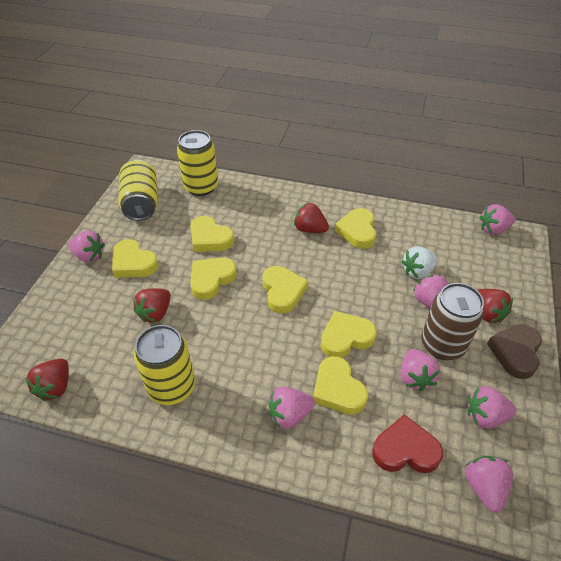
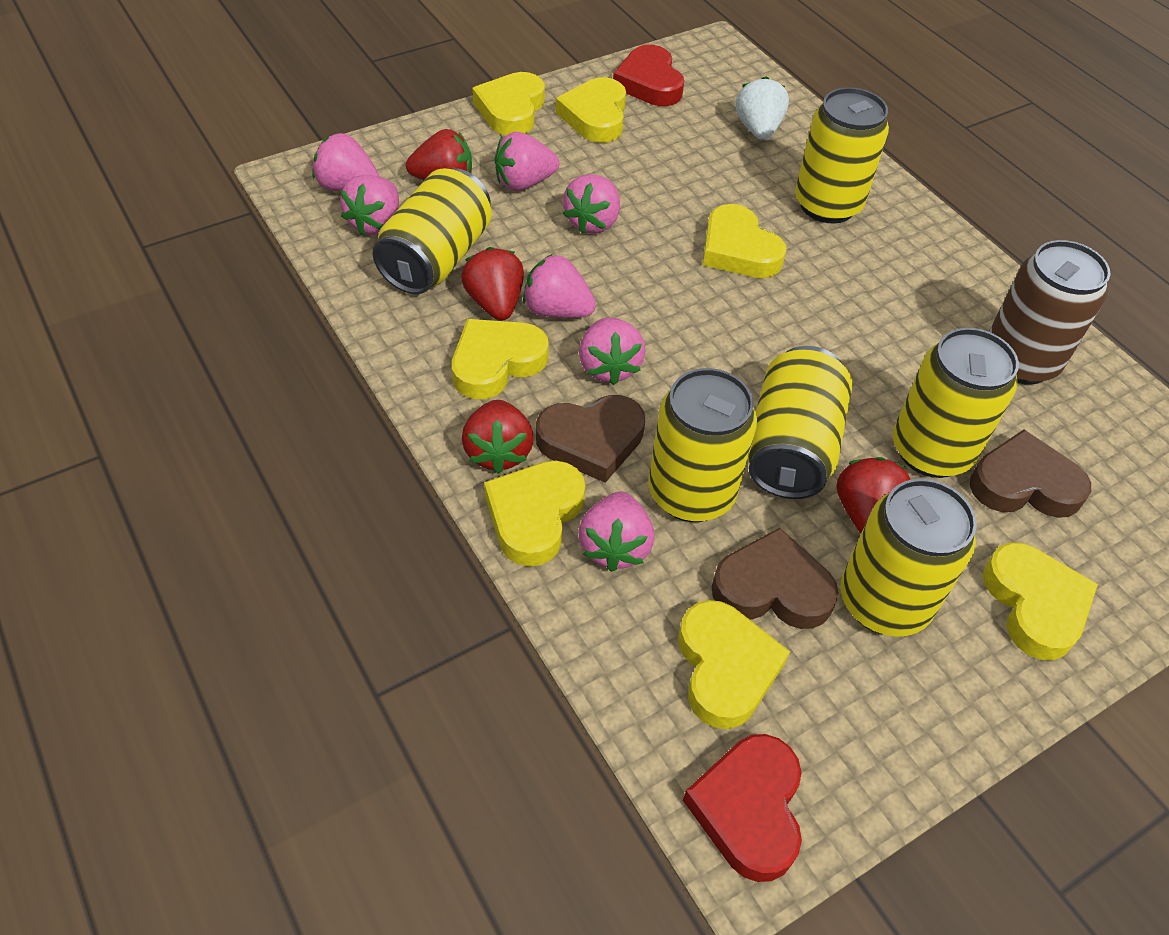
brown heart: [487,324,542,379] = 1 -> [536,395,645,483] [712,528,839,629] [970,430,1091,518] = 3
red heart: [372,414,443,473] = 1 -> [613,45,684,106] [683,734,802,882] = 2
yellow can: [118,160,157,221] [134,325,195,405] [177,130,218,196] = 3 -> [373,168,492,294] [648,368,757,522] [748,346,852,499] [795,87,889,223] [841,479,977,637] [893,328,1019,478] = 6

